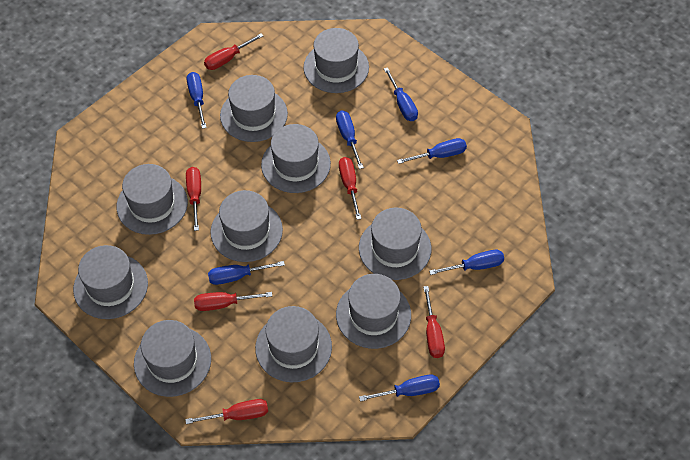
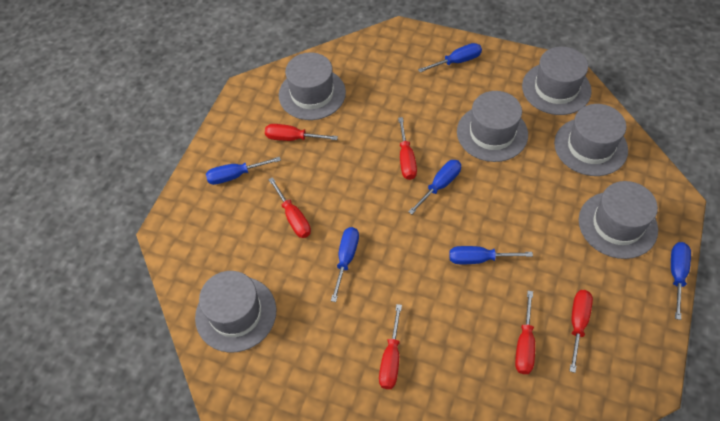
blue screwdriver: [187,72,207,129] [208,261,285,285] [336,111,364,169] [359,375,440,402] [384,67,418,121] [397,138,467,164] [429,250,504,275] = 7 -> [206,157,281,185] [331,227,359,302] [408,160,461,214] [418,43,482,72] [449,246,533,264] [671,242,691,320] = 6
grey hat: [73,245,148,319] [117,164,188,235] [134,320,211,397] [211,190,283,262] [220,75,288,142] [255,306,332,382] [261,124,331,193] [303,28,369,93] [336,274,411,349] [359,208,431,280] = 10 -> [195,271,276,353] [279,52,346,120] [457,91,528,162] [522,47,592,115] [554,104,628,176] [579,181,658,259] = 6

